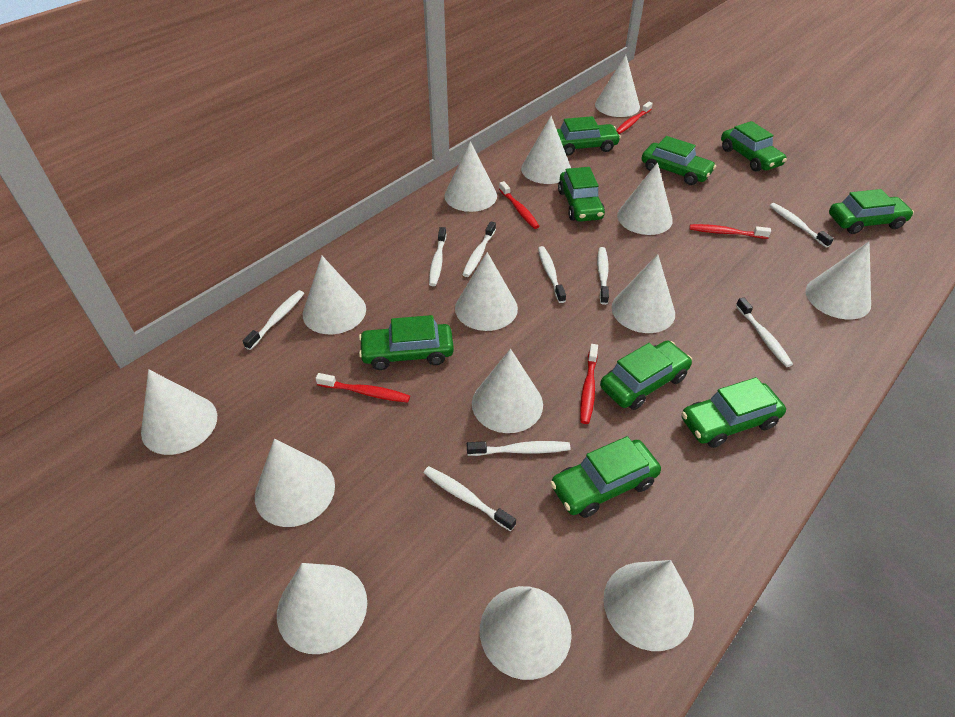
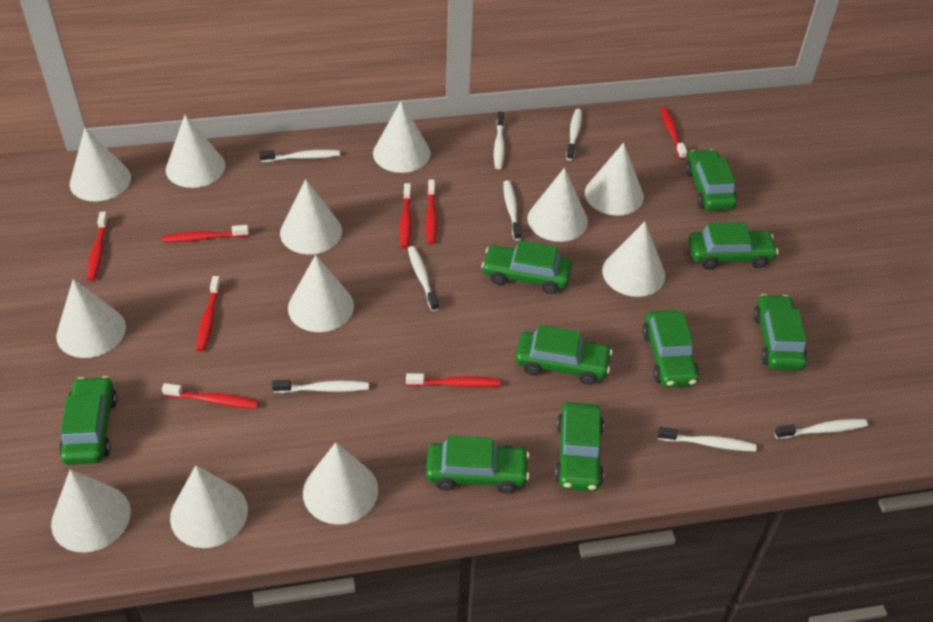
red toothbrush: [315,373,410,403] [499,181,540,229] [580,344,598,424] [616,102,653,134] [690,224,771,239] = 5 -> [87,212,109,281] [162,225,249,242] [162,383,259,409] [196,276,221,352] [400,183,412,248] [406,373,501,387] [426,180,437,244] [660,107,687,160] = 8
white cone: [141,369,217,455] [255,439,335,527] [277,563,367,654] [303,256,366,334] [445,141,497,212] [455,252,518,331] [472,349,543,433] [480,586,572,680] [521,116,571,184] [595,55,640,117] [603,560,694,651] [612,254,675,333] [617,162,673,235] [805,241,871,320] = 14 -> [51,469,131,553] [56,279,126,358] [70,128,131,202] [166,115,225,188] [170,465,248,548] [280,179,342,254] [288,255,354,332] [303,442,378,525] [373,101,431,173] [527,168,588,242] [585,143,644,216] [602,221,665,297] = 12
white toothbrush: [243,290,304,350] [424,466,516,531] [429,227,446,286] [462,221,496,277] [467,441,571,456] [538,246,566,303] [597,247,609,305] [736,297,793,367] [769,203,834,248] = 9 -> [259,150,340,162] [272,380,369,393] [408,246,439,311] [494,112,505,169] [503,180,521,241] [566,109,582,161] [658,427,757,452] [774,419,868,439] = 8

